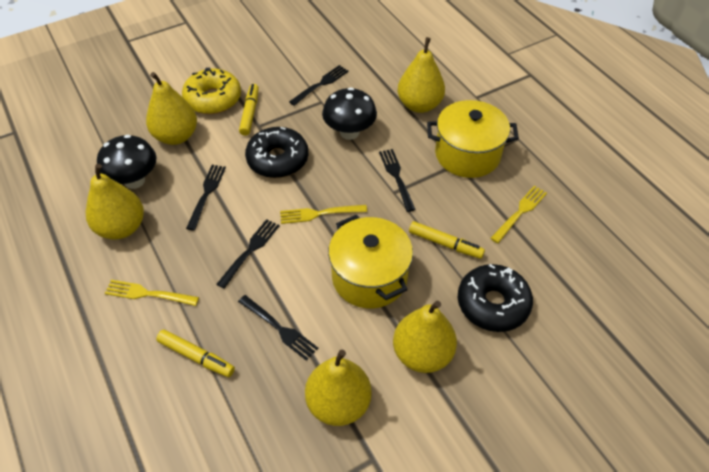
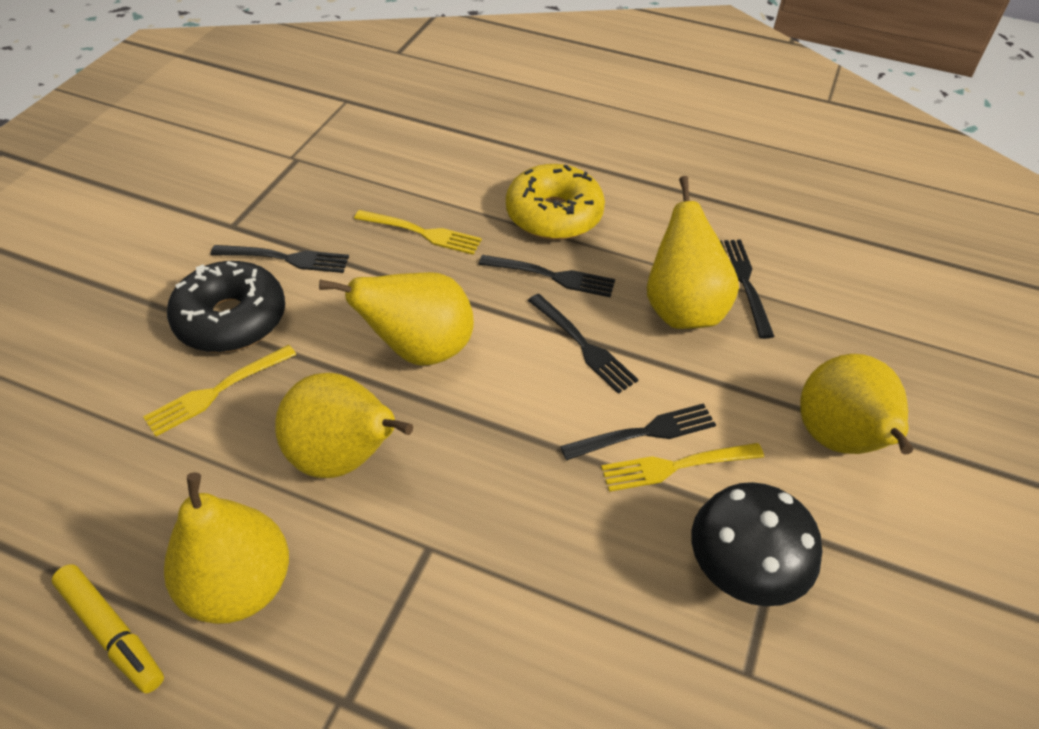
black donut: [245,127,308,178] [458,264,533,332] = 2 -> [167,261,285,352] = 1
black mushroom: [97,135,157,189] [322,87,377,140] = 2 -> [691,482,822,606] = 1
yellow marker: [156,330,235,377] [239,84,259,136] [409,221,485,259] = 3 -> [52,564,164,693] = 1
yellow pot: [328,215,413,308] [427,100,519,178] = 2 -> none = 0

